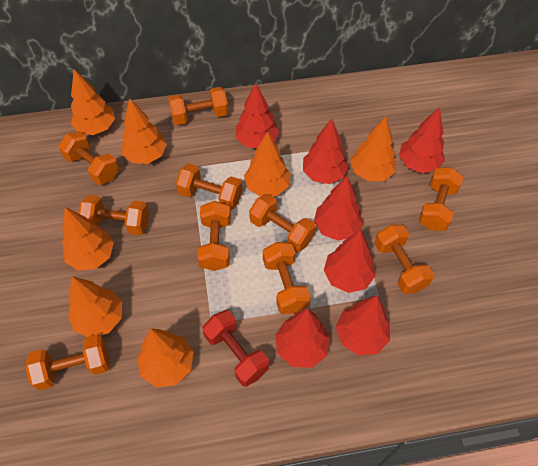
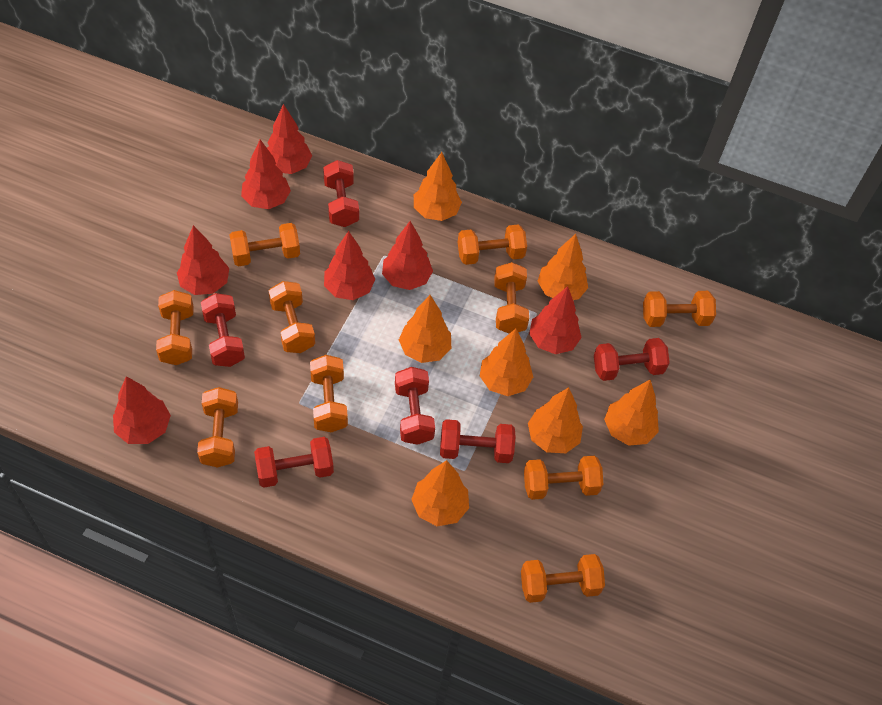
red dumbbell: [202,310,269,387] = 1 -> [201,293,245,367] [254,437,334,488] [323,160,359,227] [395,367,435,445] [440,419,516,463] [594,338,670,381] = 6

